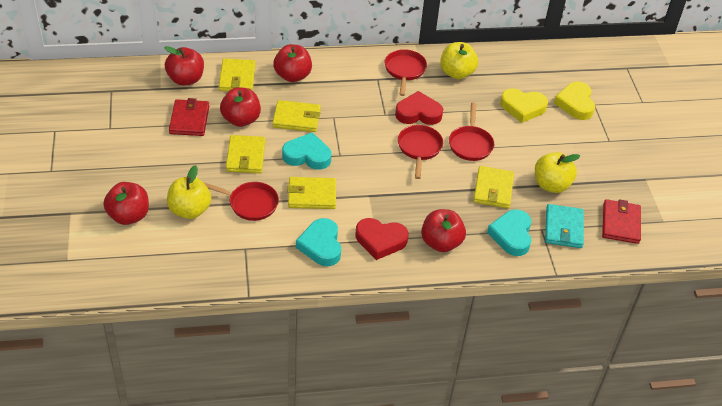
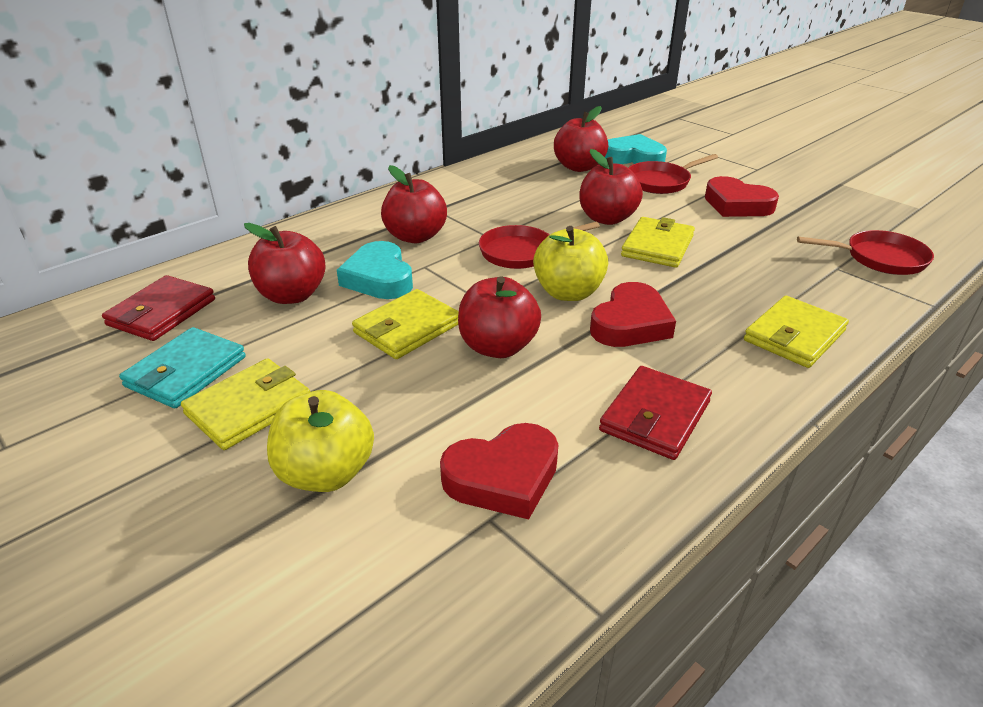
red heart: [356,218,409,260] [395,91,443,125] = 2 -> [440,423,558,520] [590,282,676,347] [705,176,779,217] = 3
red pan: [203,182,279,221] [385,49,427,96] [398,125,443,179] [449,103,494,161] = 4 -> [479,222,600,269] [628,154,718,194] [797,230,934,275] = 3
turquoise heart: [282,132,331,170] [296,218,341,266] [487,209,532,256] = 3 -> [337,241,413,299] [605,134,667,164] = 2
yellow apple: [167,165,211,219] [440,42,478,79] [535,152,580,193] = 3 -> [267,390,374,492] [533,226,608,301] = 2
yellow heart: [500,88,548,123] [554,81,595,120] = 2 -> none = 0
yellow wallet: [219,59,256,91] [226,135,265,173] [272,100,321,132] [287,177,336,209] [473,166,514,209] = 5 -> [181,358,310,450] [352,289,459,359] [621,217,695,268] [744,296,849,368] = 4

